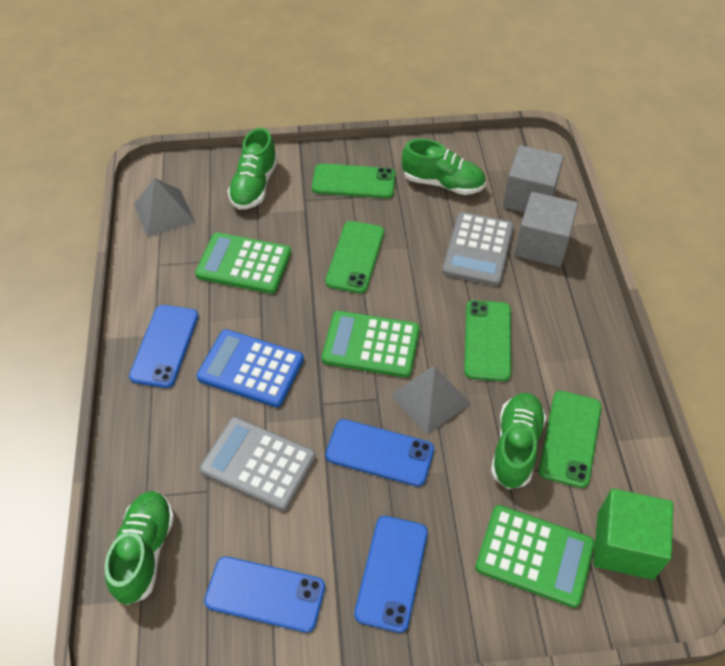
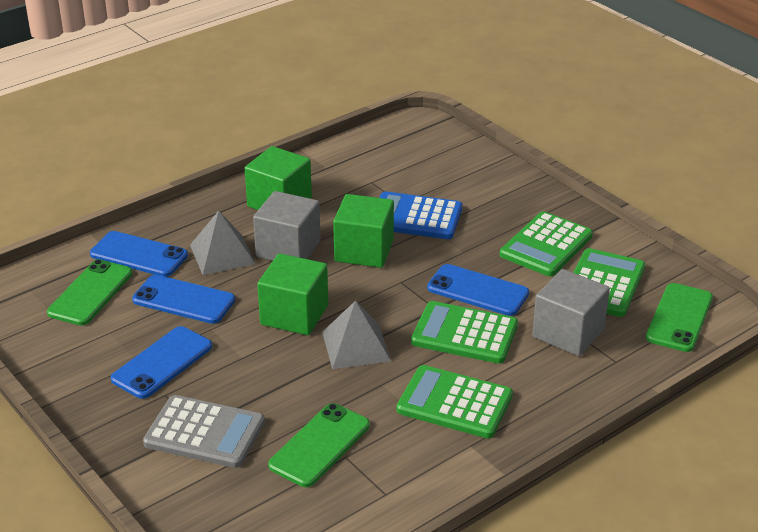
green calculator: [195,232,291,294] [322,311,420,378] [475,505,595,608] = 3 -> [397,365,513,438] [411,301,518,364] [500,212,593,276] [573,248,645,317] = 4
green cube: [593,489,673,580] = 1 -> [245,146,312,210] [257,253,328,335] [333,194,394,268] = 3
green phone: [312,163,396,198] [325,221,384,293] [464,300,511,382] [539,391,602,488] = 4 -> [47,259,132,325] [268,403,370,487] [646,283,713,352] = 3
green shoe: [105,491,174,605] [228,128,278,210] [402,139,486,195] [491,393,546,489] = 4 -> none = 0
grey calculator: [200,417,316,511] [442,212,514,286] = 2 -> [143,395,265,468] = 1

